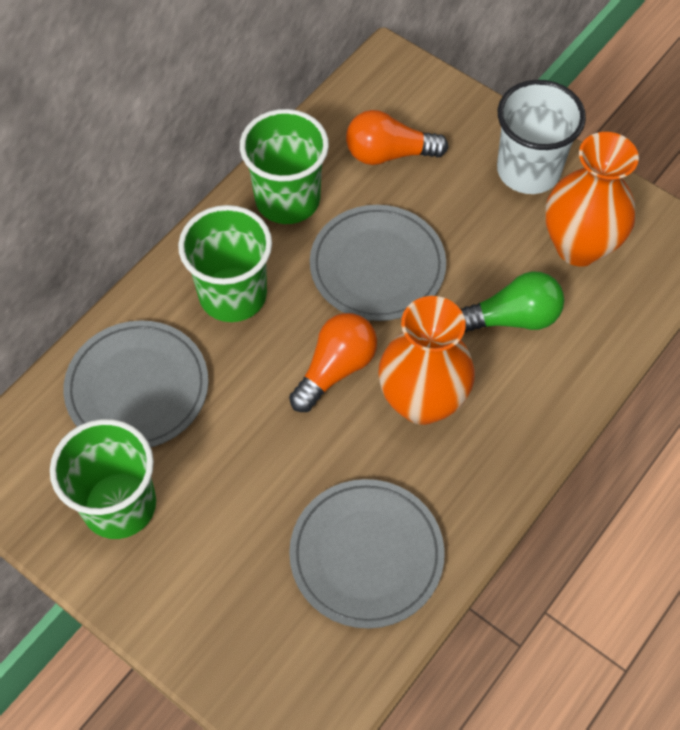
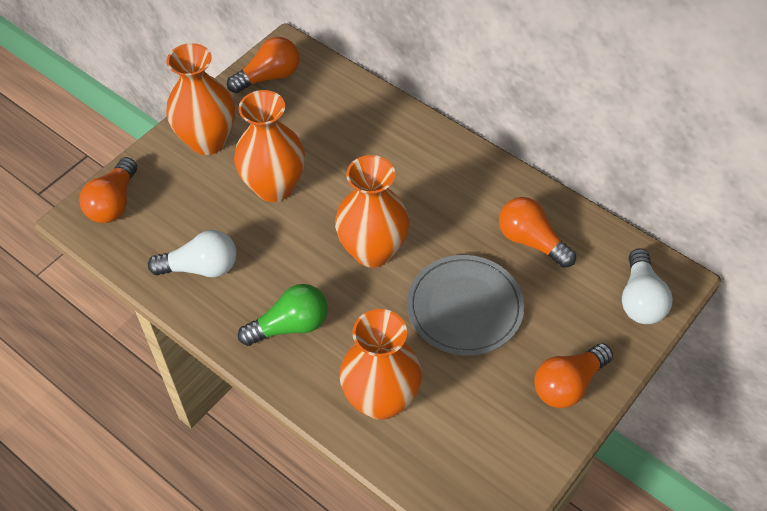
green cup: [50,419,156,539] [178,205,272,322] [240,109,329,224] = 3 -> none = 0
grey plate: [63,320,209,447] [289,479,445,629] [310,205,446,321] = 3 -> [407,255,524,356] = 1
orange light bulb: [289,313,377,412] [346,110,448,165] = 2 -> [79,157,137,223] [227,37,299,93] [499,197,576,268] [534,343,613,408] = 4
orange vase: [378,296,475,425] [545,132,639,267] = 2 -> [166,43,235,155] [234,90,305,202] [335,155,409,268] [339,309,422,420] = 4
white cup: [497,80,586,194] = 1 -> none = 0
white light bulb: none = 0 -> [148,230,237,277] [622,248,673,324] = 2

